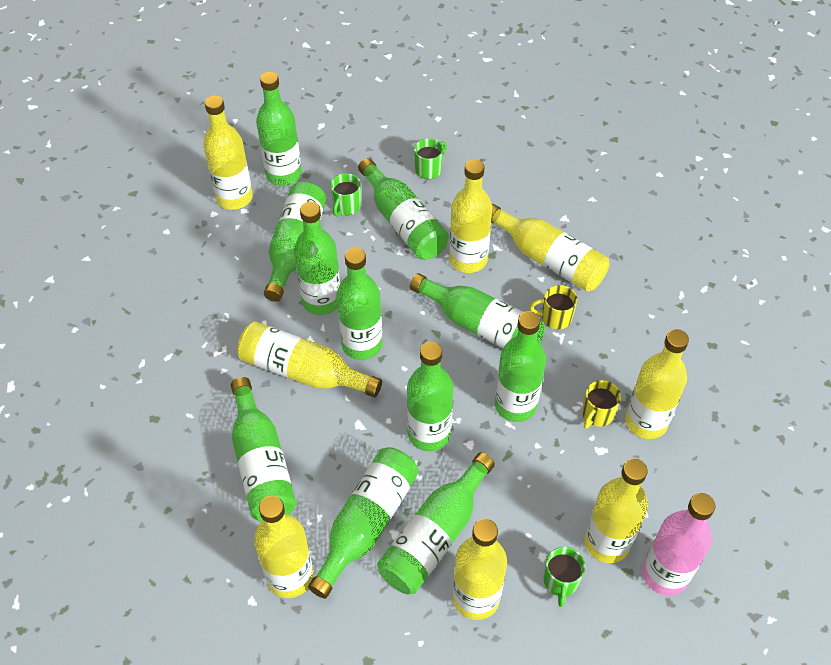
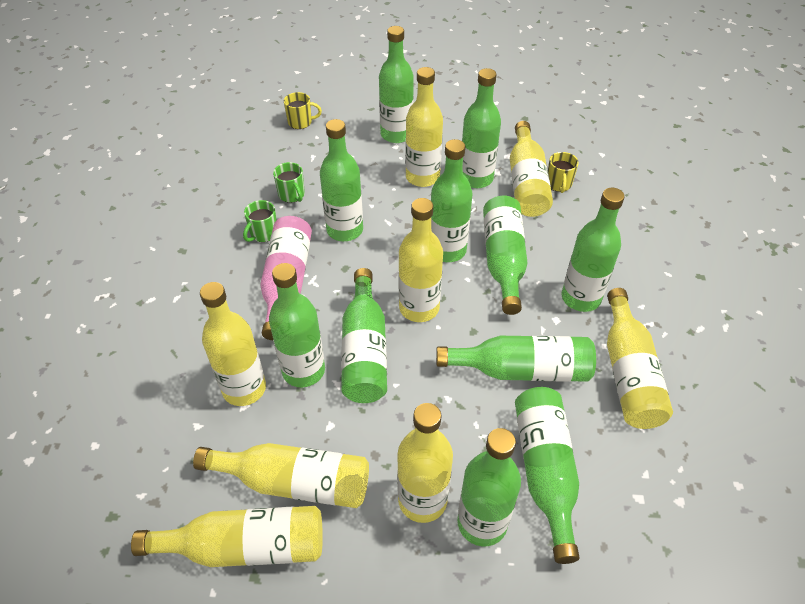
green mug: [330,173,361,216] [414,138,447,179] [543,547,585,607] = 3 -> [243,200,277,242] [273,162,305,203] = 2

